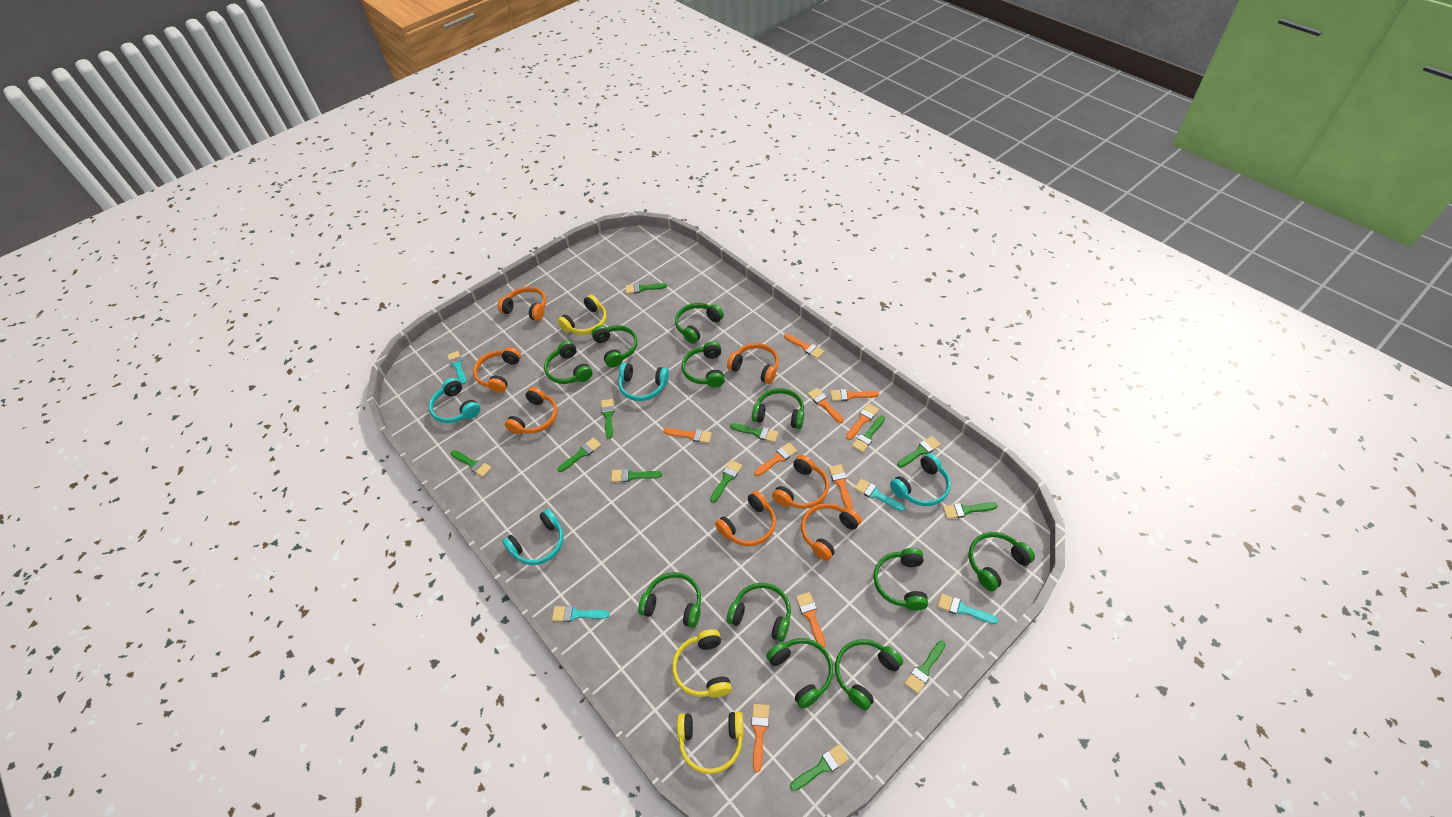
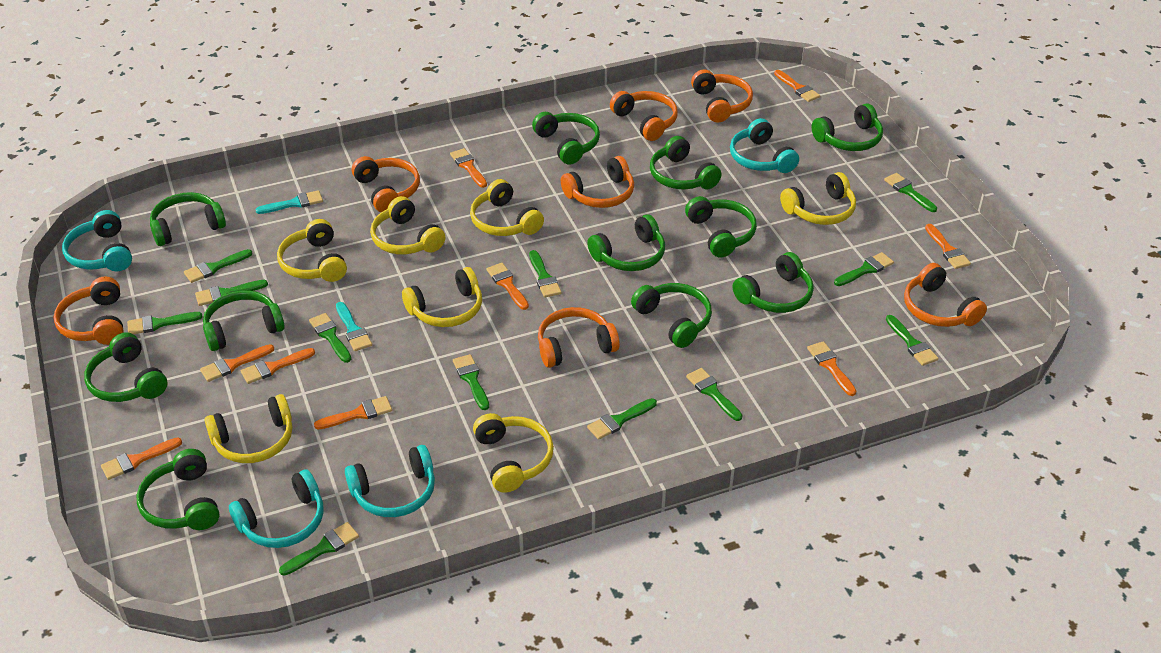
turquoise brush: [447,351,466,384] [552,606,610,622] [854,479,905,511] [937,594,998,624] = 4 -> [255,190,323,214] [336,302,372,351] = 2
yellow headphones: [558,295,607,335] [672,629,732,697] [677,712,744,774] = 3 -> [205,394,292,463] [277,219,347,282] [370,196,445,254] [402,267,482,327] [470,179,544,236] [473,413,554,493] [780,172,856,225] = 7

